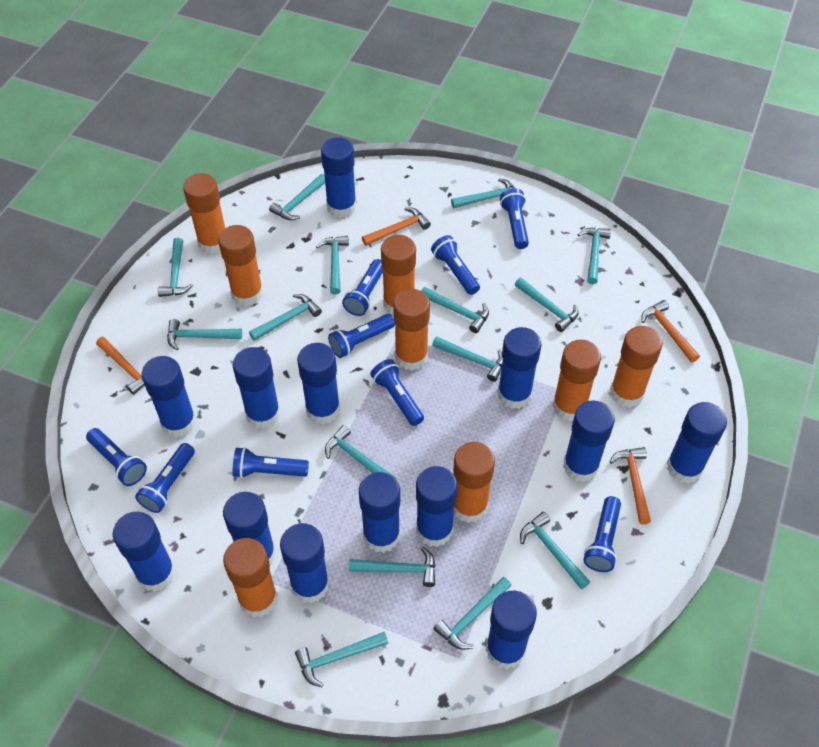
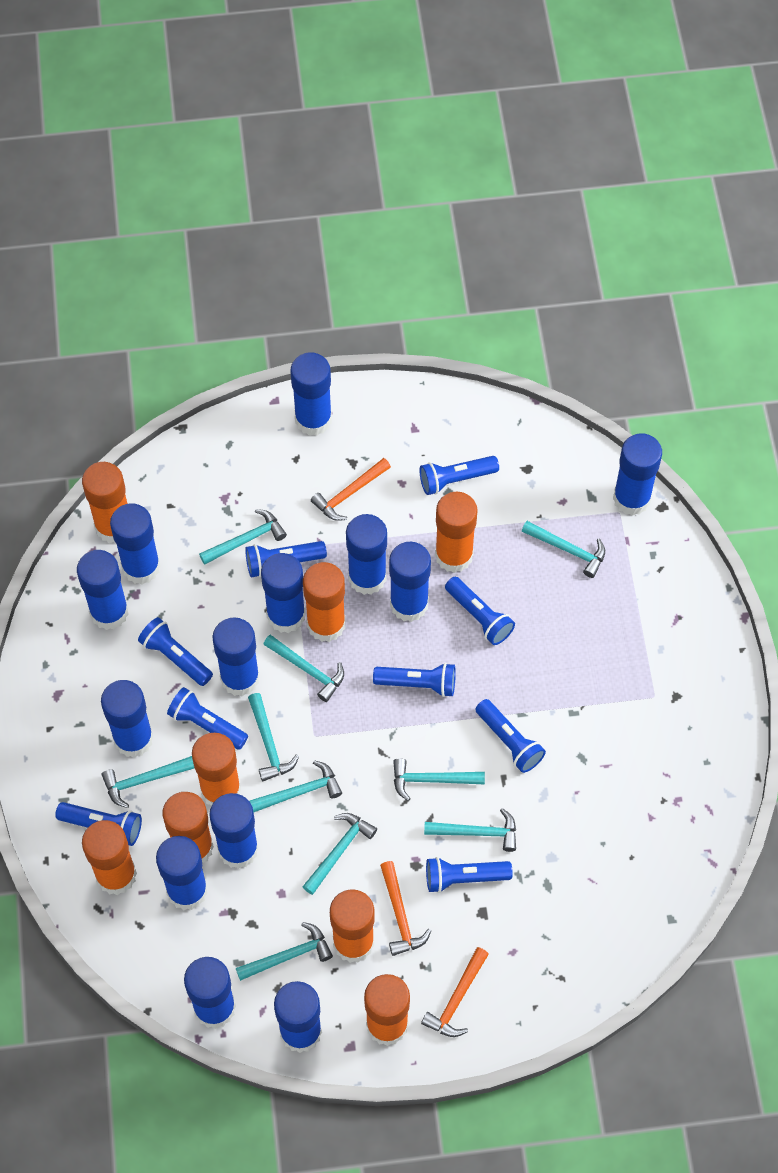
orange hammer: [96,337,145,395] [362,207,431,246] [609,447,651,524] [641,300,700,363] = 4 -> [311,458,391,521] [380,861,431,956] [421,947,489,1037] = 3
turquoise hammer: [158,238,193,297] [167,319,242,350] [249,294,322,341] [269,174,325,220] [295,632,388,687] [316,236,349,295] [325,425,396,479] [349,547,436,587] [421,287,489,333] [432,336,503,382] [433,577,511,650] [451,178,515,208] [515,278,579,332] [520,512,590,589] [577,228,611,284] = 15 -> [102,756,195,808] [199,509,287,565] [236,922,333,981] [248,693,299,782] [249,760,342,812] [263,635,344,702] [302,813,377,895] [393,758,485,801] [424,808,516,852] [522,521,605,578] = 10

